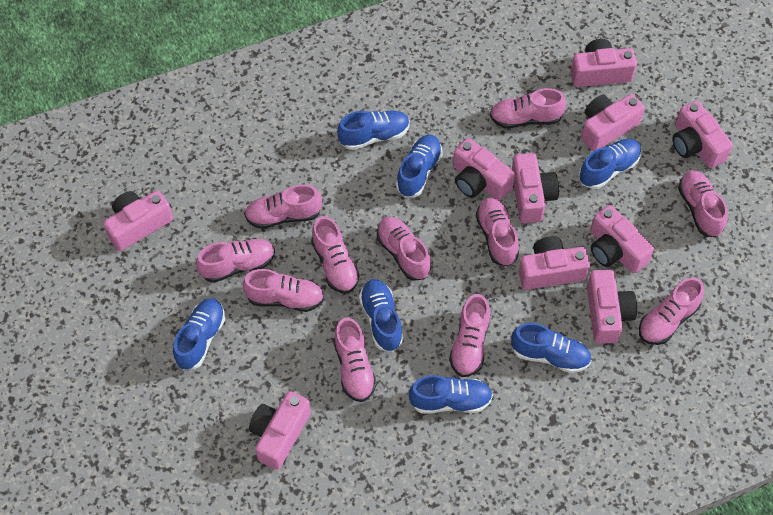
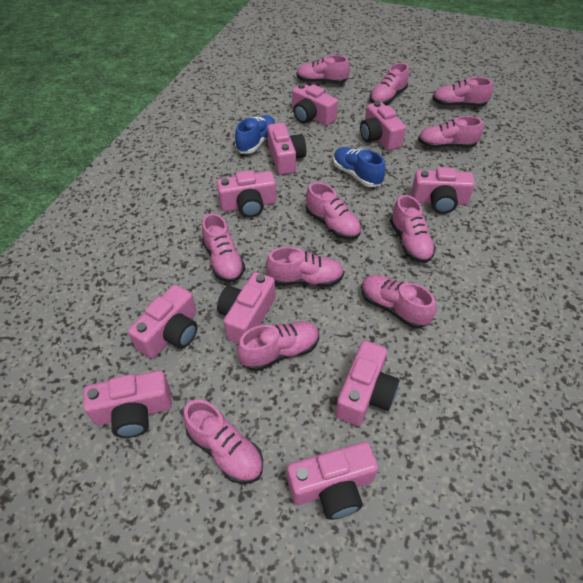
blue shoe: [173,298,225,370] [337,110,410,150] [359,279,404,352] [396,135,443,198] [409,375,493,414] [511,323,592,373] [579,139,641,189] = 7 -> [235,115,276,154] [333,147,386,187] = 2

